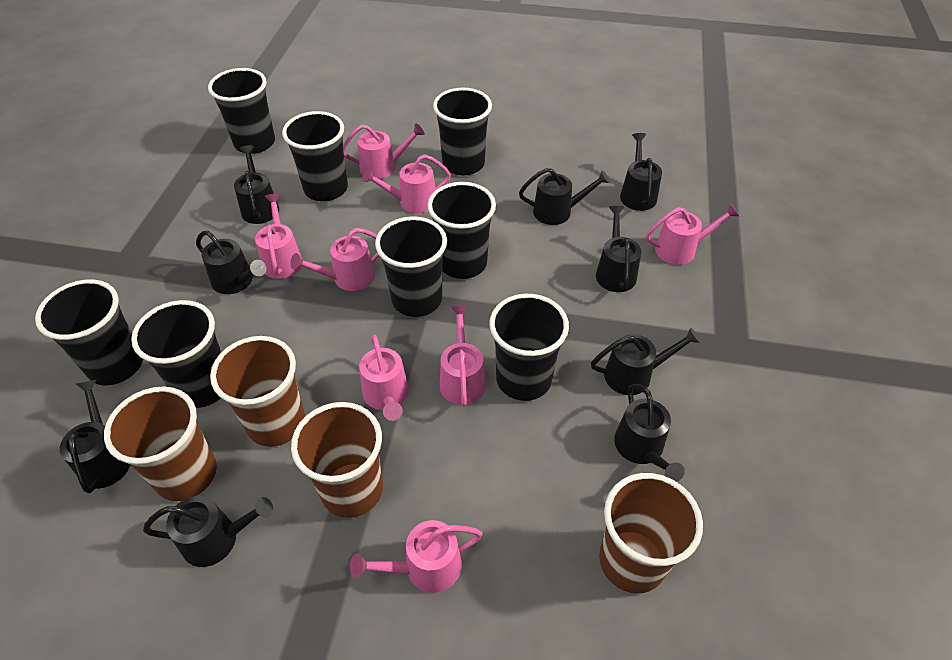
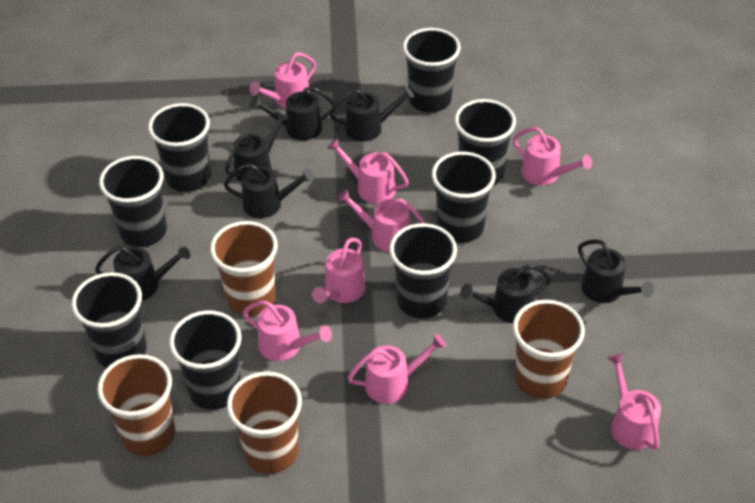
black watering can: [60,380,130,493] [143,496,273,567] [196,231,266,294] [234,145,279,224] [519,168,610,225] [591,327,701,395] [596,206,641,292] [614,384,685,482] [620,133,662,211] = 9 -> [95,245,190,301] [224,163,314,218] [225,111,289,182] [250,86,335,140] [329,86,414,141] [460,264,552,323] [578,239,654,303] = 7

